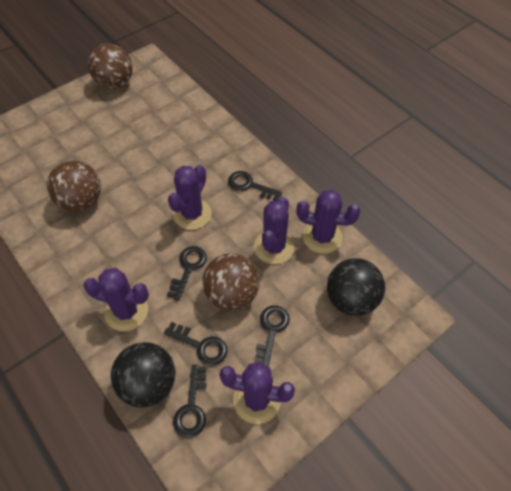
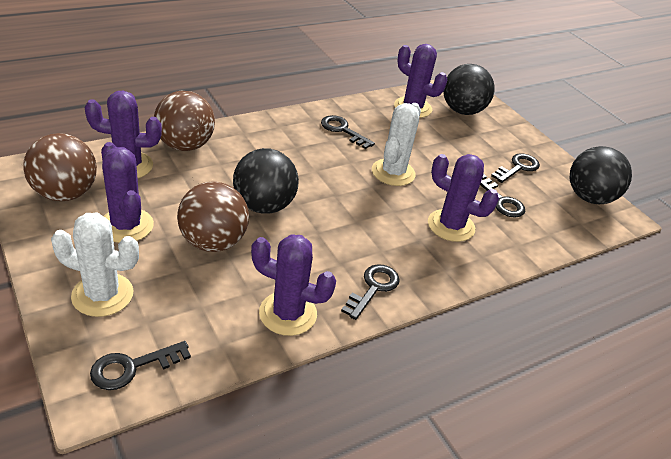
black ball: [111,342,176,407] [327,258,385,316] = 2 -> [233,148,299,214] [444,64,495,115] [570,146,632,204] = 3
white cactus: none = 0 -> [51,213,139,317] [372,103,421,186] = 2

